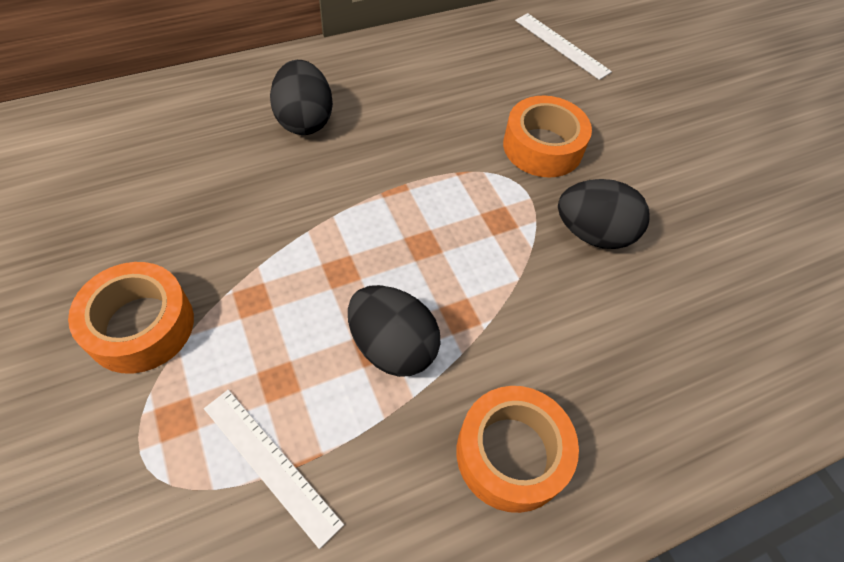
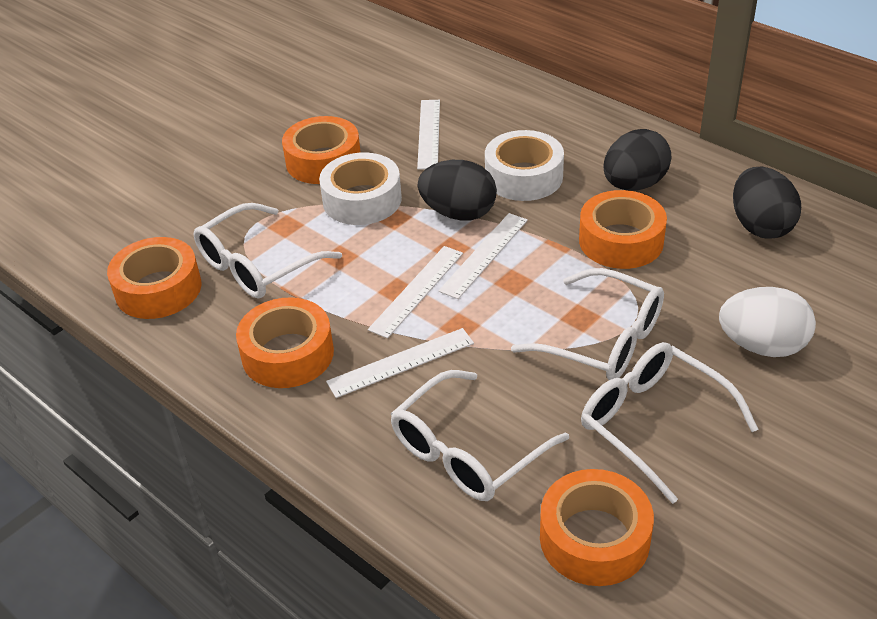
orange tape: [68,262,194,374] [457,386,579,513] [503,96,592,177] = 3 -> [107,237,201,319] [236,297,334,388] [282,116,361,184] [540,469,654,586] [579,190,667,269] = 5
white egg: none = 0 -> [719,287,816,357] = 1
white glasses: none = 0 -> [194,203,342,299] [391,370,569,501] [511,268,664,380] [581,342,758,504] = 4
white ruler: [204,390,344,549] [515,13,612,80] = 2 -> [326,328,474,398] [368,246,463,338] [417,100,440,170] [439,213,528,299] = 4
white tape: none = 0 -> [319,153,402,225] [485,130,564,201] = 2

